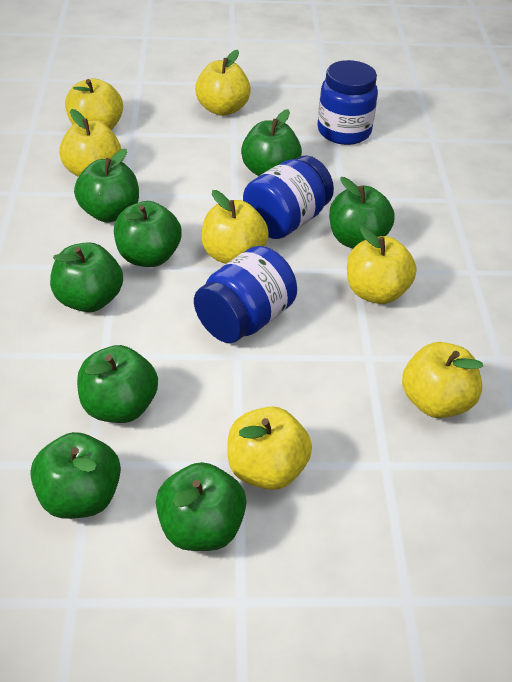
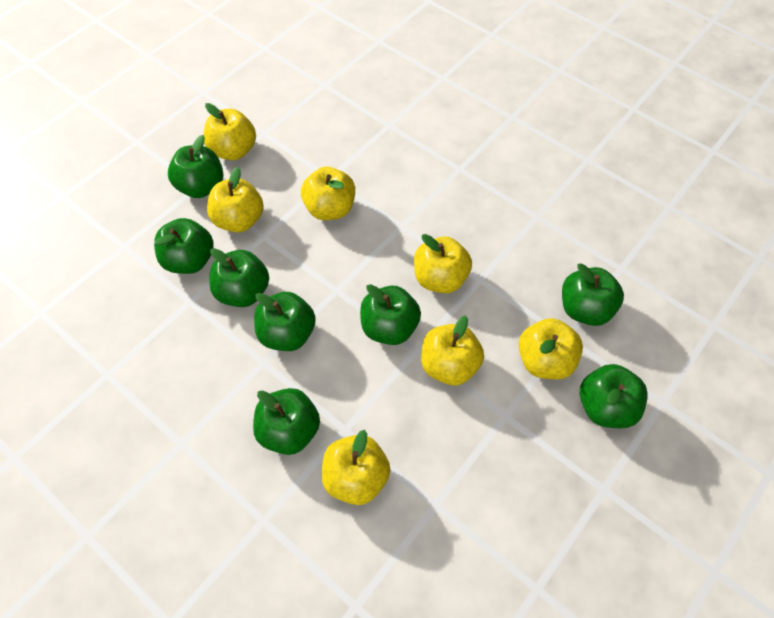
blue jar: [194,246,297,343] [243,155,334,239] [317,60,378,145] = 3 -> none = 0

